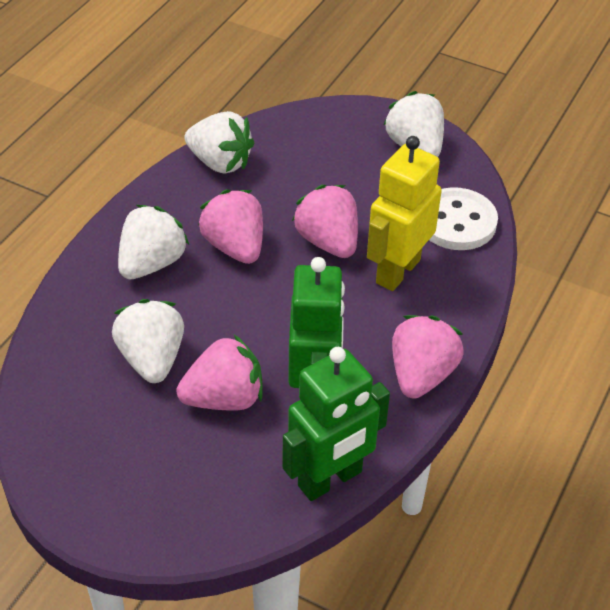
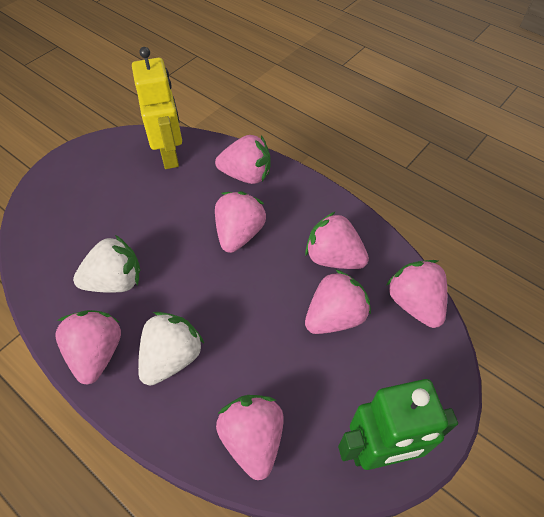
green robot: [283,347,390,501] [288,257,345,388] = 2 -> [338,379,458,470] = 1
pink strawberry: [176,335,263,411] [198,189,263,264] [292,185,358,258] [392,315,464,399] = 4 -> [55,310,121,385] [215,135,271,184] [215,191,266,253] [216,395,284,480] [305,211,369,269] [305,269,371,334] [387,260,447,328] = 7
white button: [429,187,498,250] = 1 -> none = 0
white strawberry: [112,299,184,383] [118,205,189,279] [185,111,254,174] [384,91,444,157] = 4 -> [73,235,140,293] [138,312,204,386] = 2

